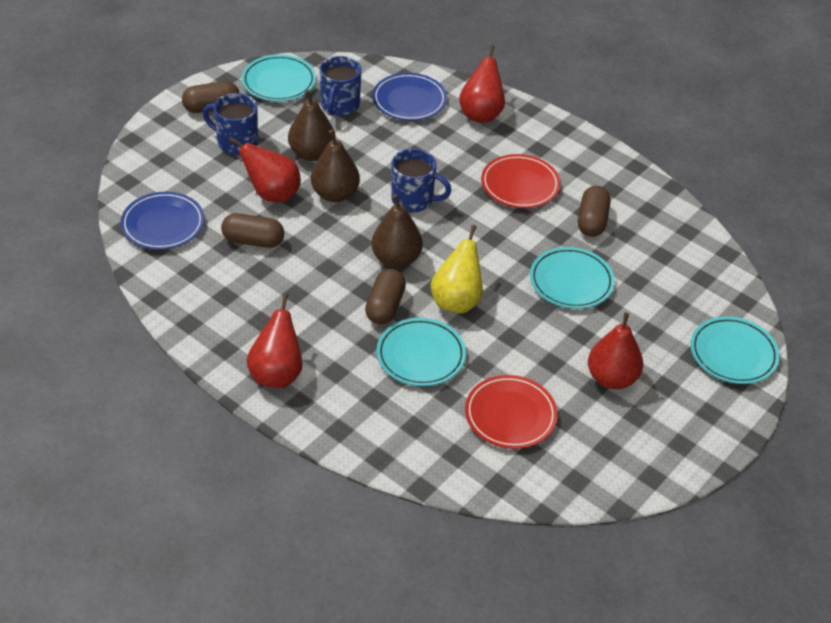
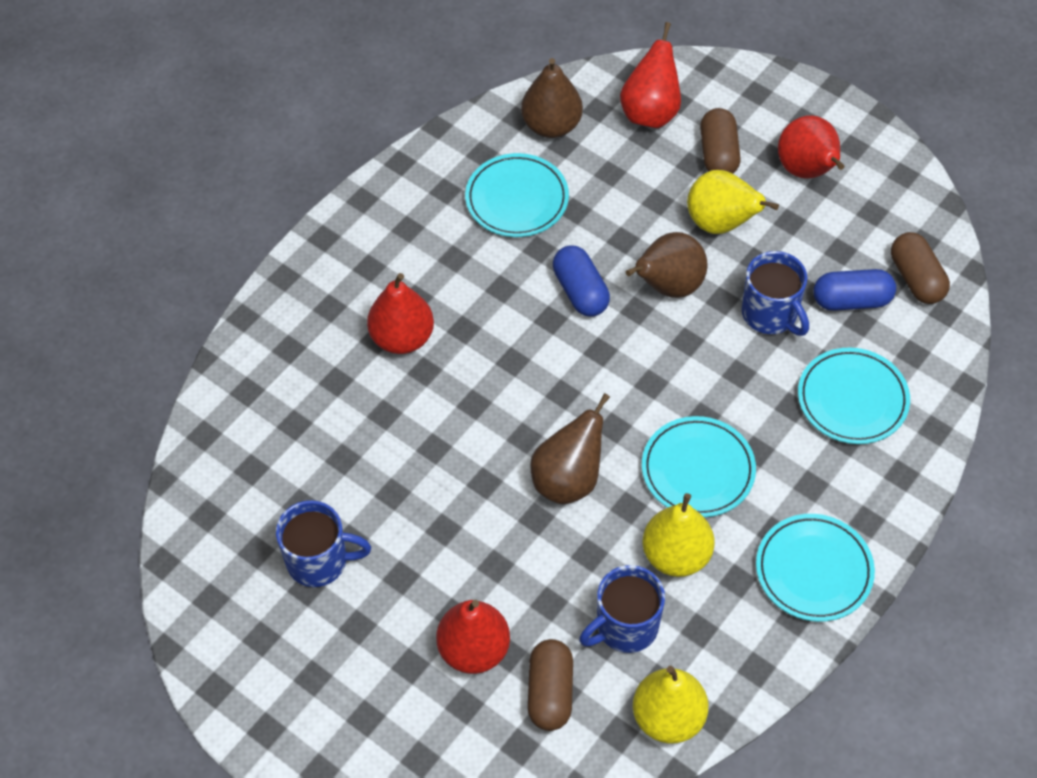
blue capsule: none = 0 -> [553,246,610,317] [813,269,896,311] = 2
blue plate: [121,192,204,250] [372,73,447,121] = 2 -> none = 0
brown capsule: [182,81,239,113] [221,213,284,248] [365,269,406,324] [578,186,611,237] = 4 -> [528,639,573,731] [700,108,741,174] [891,232,950,304] = 3
red plate: [465,375,558,449] [481,154,560,208] = 2 -> none = 0
yellow pear: [431,225,483,314] = 1 -> [633,666,709,743] [643,493,714,577] [687,170,779,234] = 3

